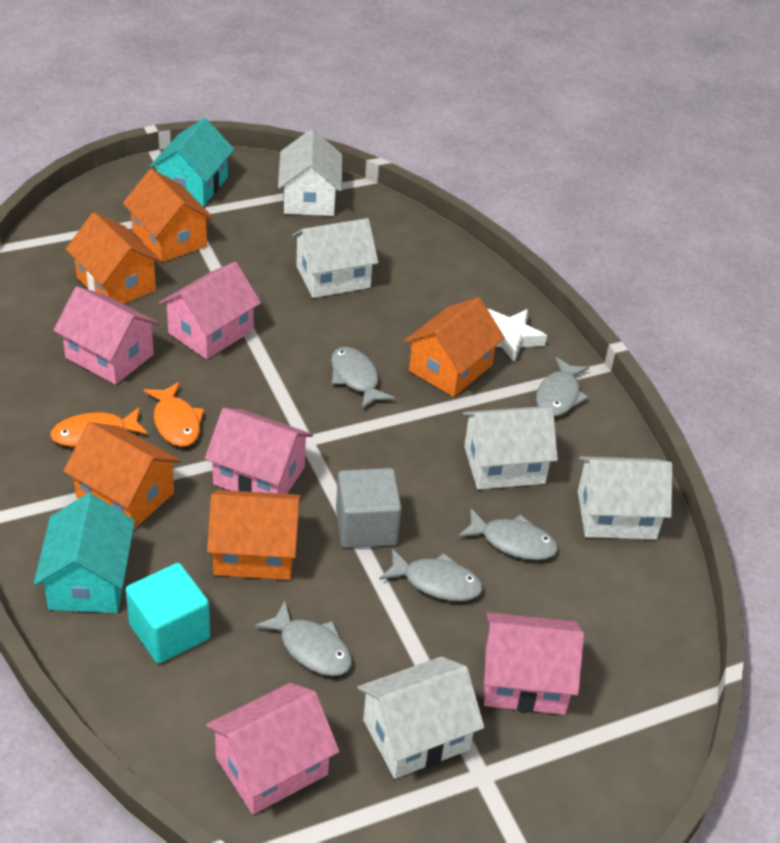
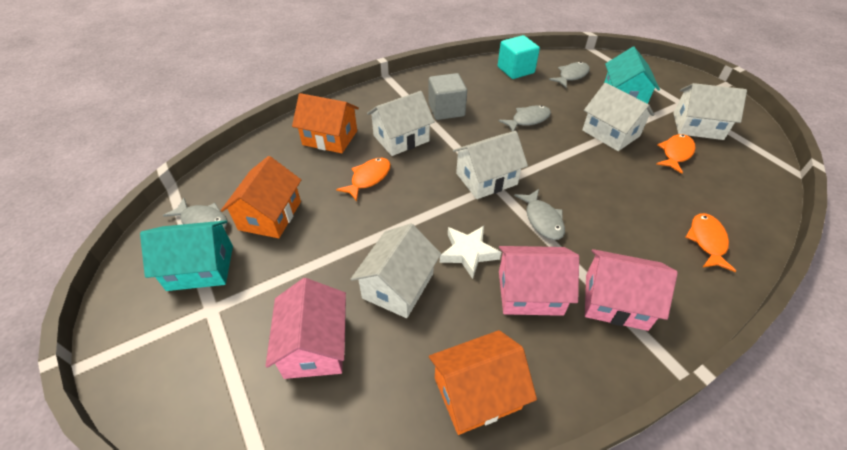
grey fish: [255,601,352,676] [331,347,395,409] [379,548,483,601] [458,509,558,560] [536,357,589,417] = 5 -> [163,198,228,229] [499,105,551,131] [514,189,565,240] [549,62,590,88] = 4
orange fish: [50,407,148,447] [144,382,204,447] = 2 -> [336,158,391,201] [656,134,695,174] [686,213,736,272] = 3
orange house: [63,422,181,529] [66,212,162,304] [123,169,214,262] [207,490,301,580] [404,297,505,397] = 5 -> [221,156,301,238] [292,93,359,153] [429,330,537,435] = 3
pink house: [53,286,159,385] [159,262,261,359] [205,408,313,494] [206,683,339,814] [484,612,584,715] = 5 -> [266,278,346,379] [499,246,579,316] [585,249,678,331] = 3

